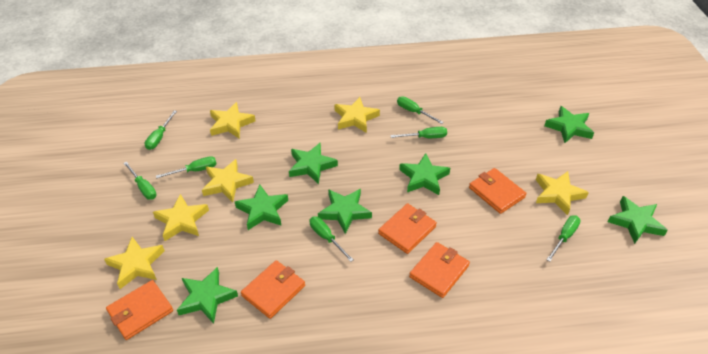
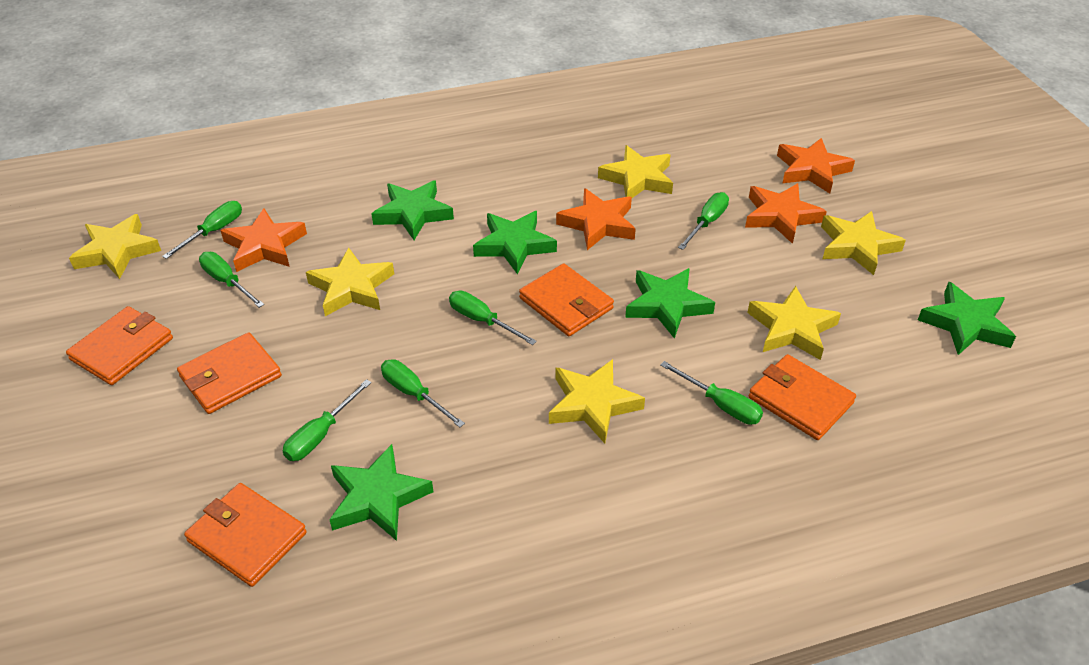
green star: [177,267,238,324] [235,185,288,230] [289,143,338,184] [318,189,372,234] [399,153,450,195] [544,106,594,143] [608,196,668,244] = 7 -> [329,444,433,541] [371,181,454,240] [473,211,557,274] [625,268,715,339] [918,282,1016,355] = 5
orange star: none = 0 -> [220,208,307,272] [556,188,636,250] [745,183,827,244] [777,138,855,193] = 4

